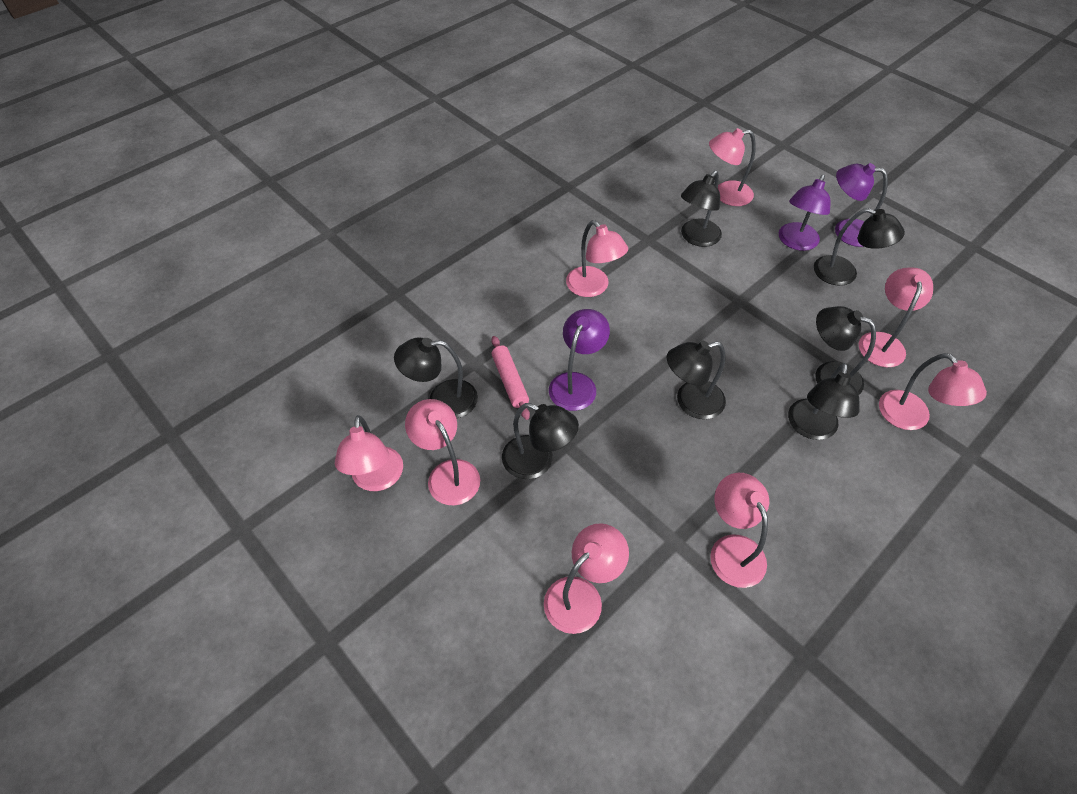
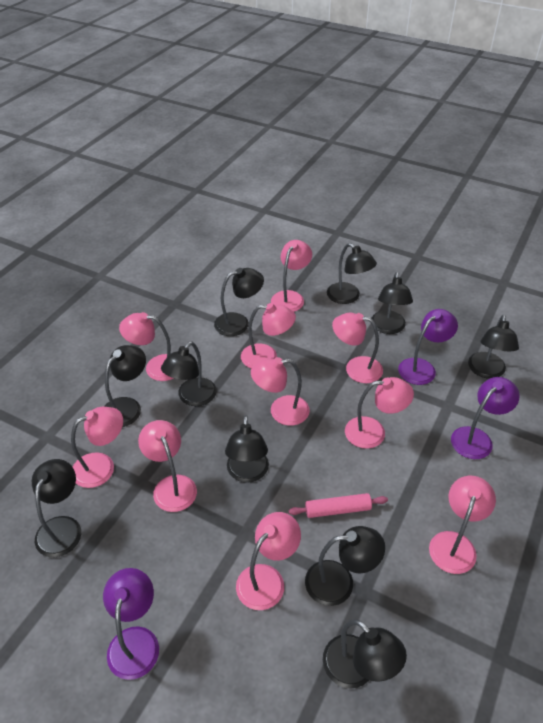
black lamp: [394,338,478,418] [502,403,579,479] [667,341,726,419] [681,171,722,247] [788,363,860,440] [814,208,905,286] [815,306,876,395] = 7 -> [32,459,81,557] [104,345,146,427] [161,341,217,406] [214,268,264,336] [225,415,269,483] [305,526,385,606] [323,620,407,689] [327,243,377,304] [371,272,413,334] [468,315,519,379] = 10
pink lamp: [335,415,403,491] [405,399,480,505] [544,523,629,634] [566,220,628,297] [709,128,756,206] [710,473,769,588] [859,267,933,367] [879,353,987,430] = 8 -> [71,407,123,488] [119,312,174,381] [138,420,197,512] [236,512,301,610] [241,303,296,368] [251,357,310,426] [271,240,312,312] [332,312,383,383] [345,377,414,449] [429,476,496,574] = 10

